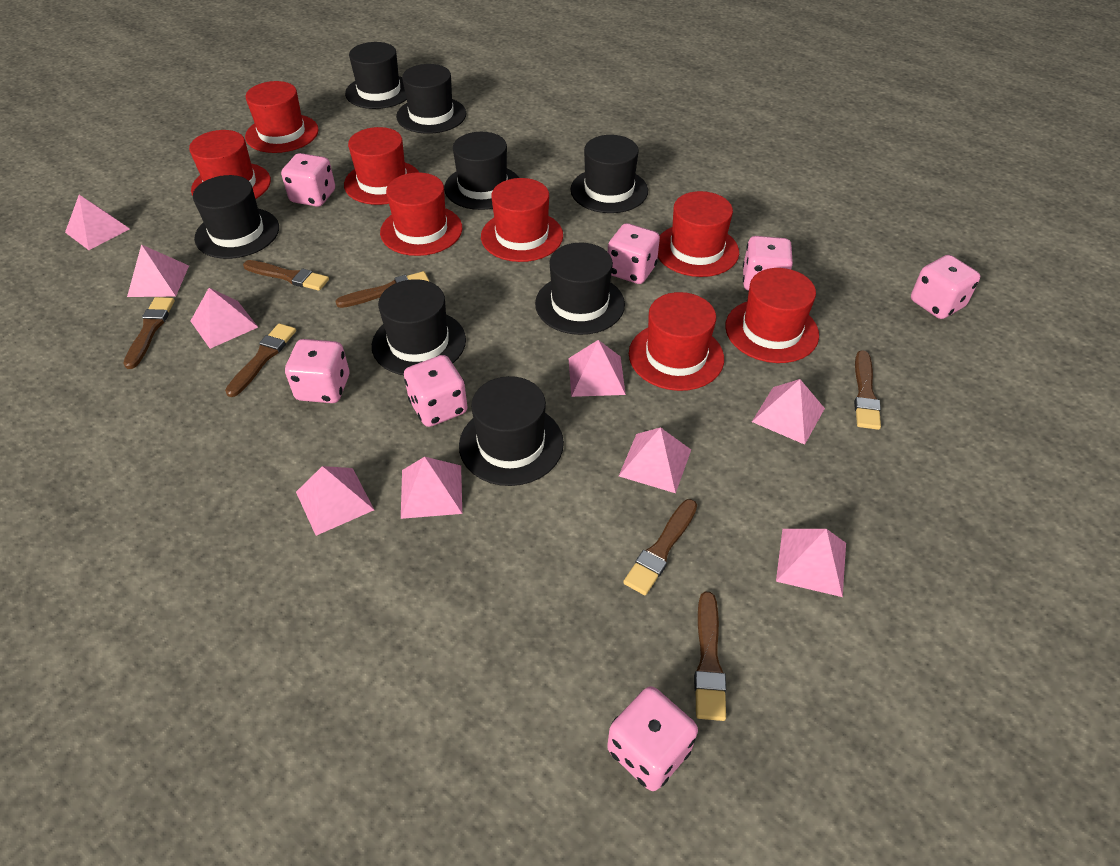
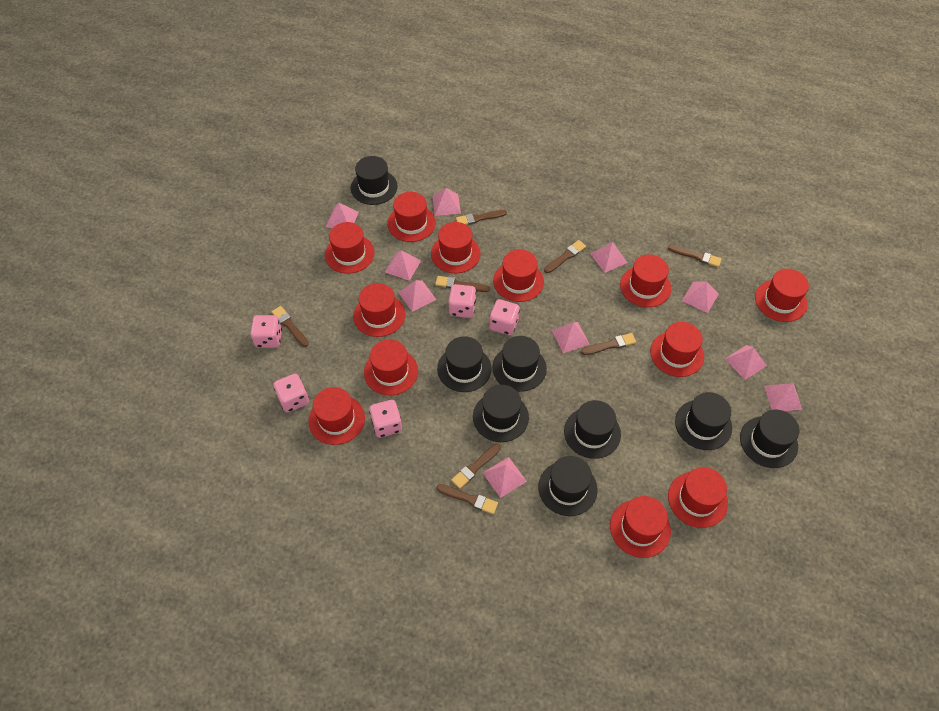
brown brush: [123,297,175,369] [225,323,296,397] [243,260,329,291] [335,271,430,308] [623,499,697,595] [694,592,726,721] [854,350,881,430] = 7 -> [271,306,309,347] [435,276,490,292] [437,484,498,514] [451,444,501,489] [456,210,507,225] [544,240,586,273] [581,333,636,355] [668,245,722,267] = 8
pink dice: [281,153,335,207] [285,339,349,403] [404,355,467,427] [607,686,698,791] [608,223,660,284] [743,236,793,291] [911,255,980,319] = 7 -> [250,315,282,348] [273,374,309,413] [369,400,402,438] [449,284,476,318] [489,299,520,335] = 5
pink pyramid: [65,195,130,250] [127,244,189,297] [191,288,258,349] [296,466,374,536] [401,457,462,519] [568,340,626,397] [619,427,691,493] [752,379,825,445] [776,529,846,597] = 9 -> [326,203,359,228] [385,250,421,281] [398,280,436,312] [432,188,461,216] [483,457,527,498] [552,322,590,353] [590,242,628,273] [682,281,719,313] [725,345,767,380] [764,383,802,411] = 10
red hat: [189,130,271,199] [245,81,319,153] [344,127,419,205] [380,172,462,256] [481,178,563,262] [629,292,724,391] [658,191,739,277] [725,268,819,363] = 8 -> [308,387,365,445] [325,222,375,274] [353,283,405,337] [364,339,418,395] [387,192,436,242] [431,222,481,273] [493,249,544,302] [610,496,671,558] [620,255,671,307] [650,322,704,377] [668,467,728,528] [755,269,809,322] = 12

